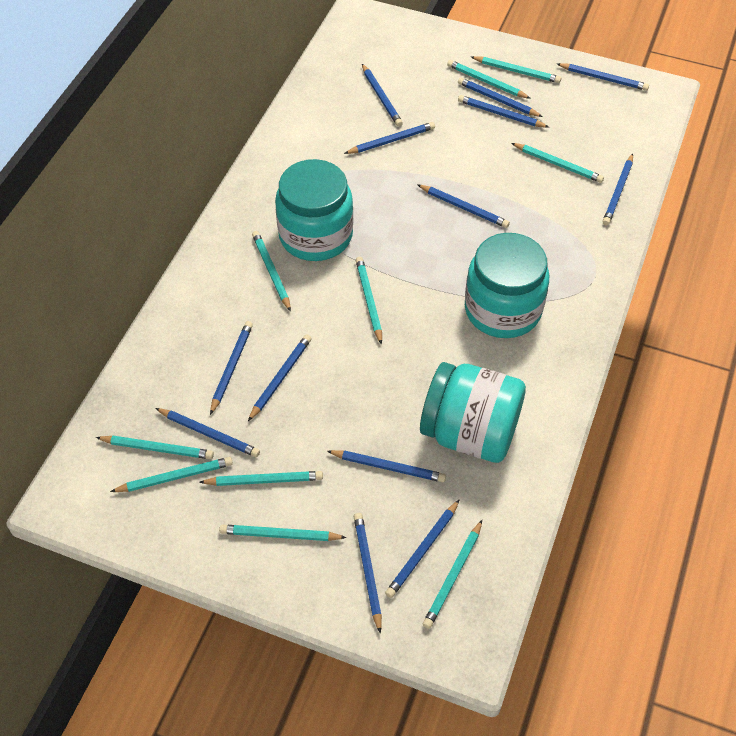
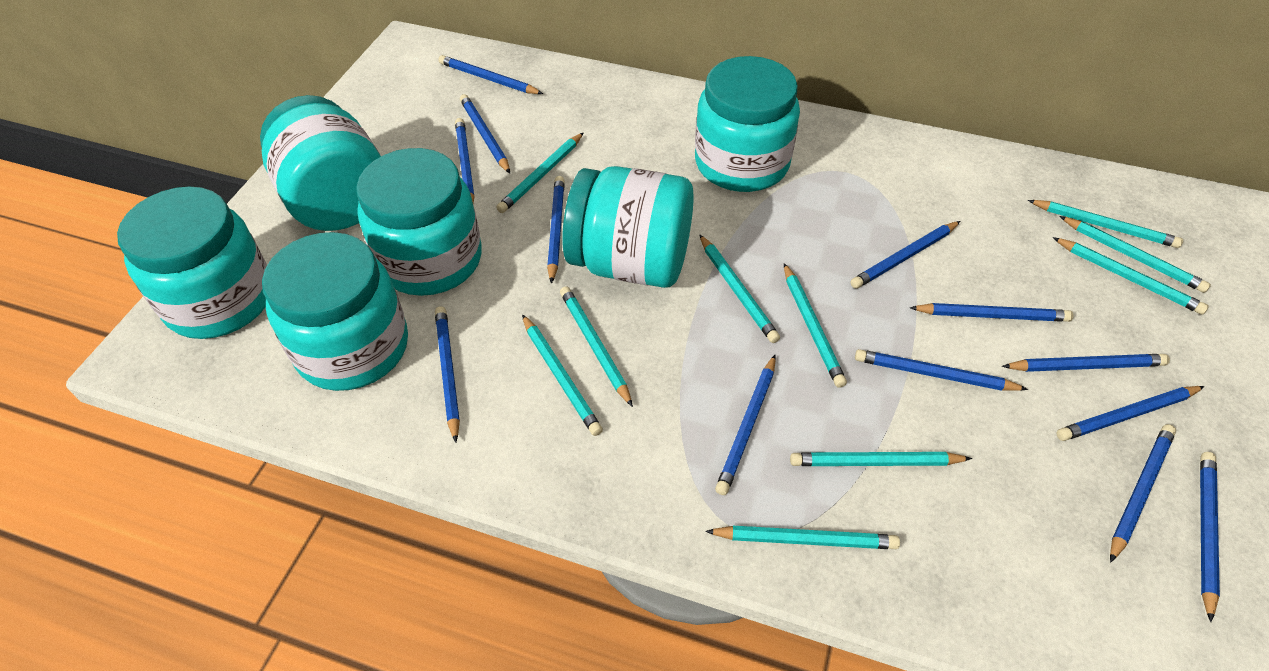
turquoise jar: [275,159,353,261] [420,362,526,463] [465,233,549,338] = 3 -> [117,187,267,339] [260,95,381,231] [262,232,408,391] [356,148,482,296] [562,166,694,288] [695,56,800,192] = 6

